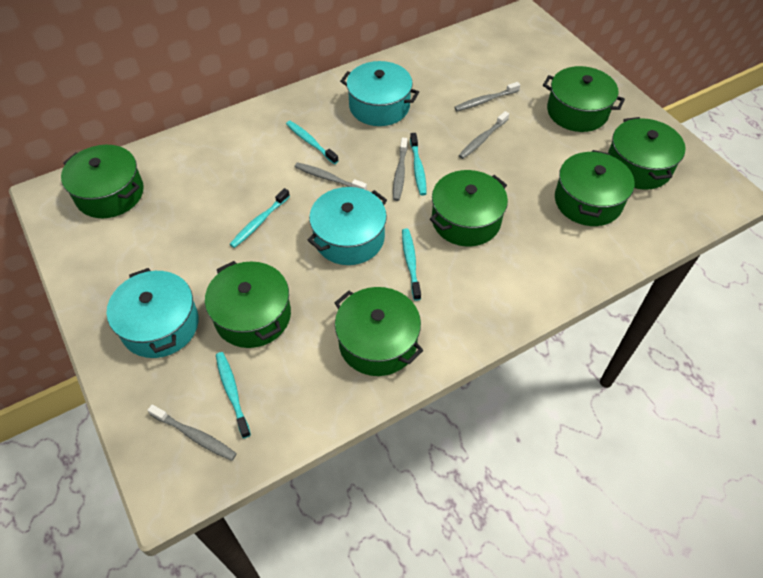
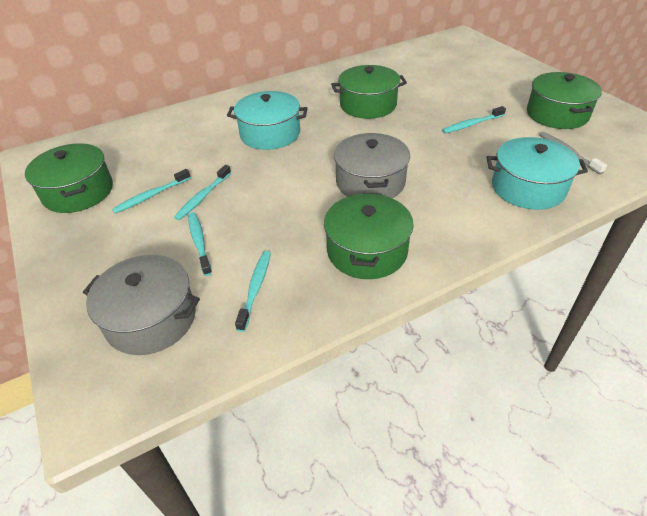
green pot: [61,145,144,218] [205,261,291,348] [335,287,423,376] [430,170,508,246] [543,66,625,132] [555,150,634,226] [608,117,686,190] = 7 -> [25,143,113,213] [324,193,414,279] [331,65,407,119] [527,72,602,129] = 4
grey pot: none = 0 -> [83,255,200,355] [334,133,410,198] = 2
grey toothbrush: [148,405,237,461] [295,162,367,190] [393,138,408,201] [454,82,520,111] [459,111,509,159] = 5 -> [539,132,607,175] = 1
turquoise pot: [107,268,199,358] [307,187,387,265] [340,61,419,126] = 3 -> [227,91,308,150] [487,137,588,210] = 2

